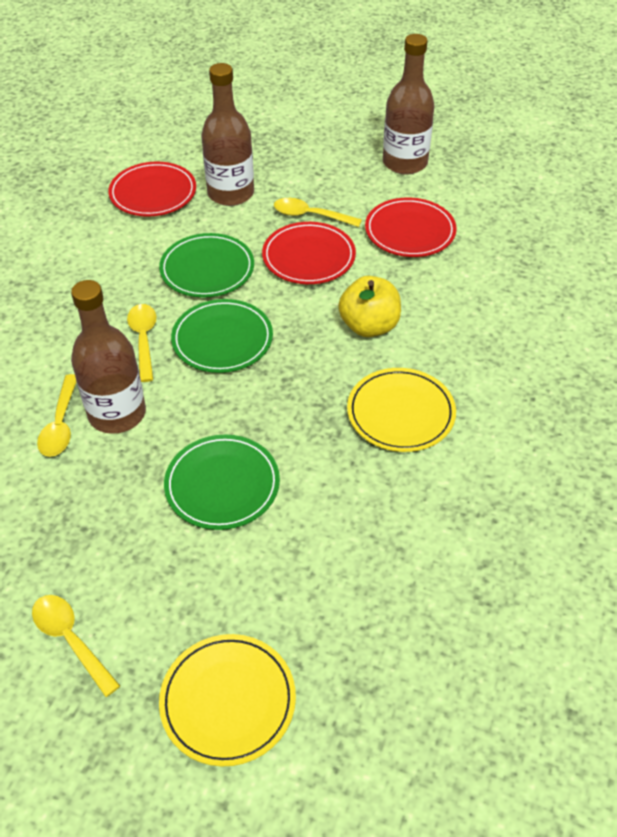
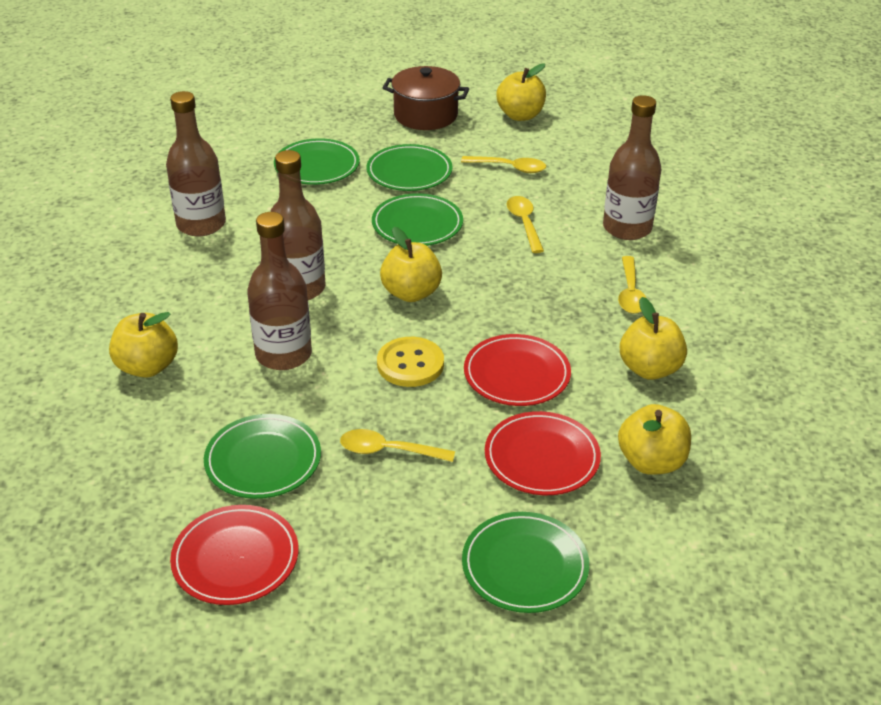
brown bottle: [71,280,146,434] [201,63,254,206] [383,34,435,175] = 3 -> [166,91,226,236] [247,212,312,370] [270,150,326,300] [603,95,661,240] = 4
brown pot: none = 0 -> [383,66,469,130] = 1
green plate: [159,233,254,298] [164,435,280,530] [171,299,273,373] = 3 -> [204,414,321,499] [274,138,360,185] [366,144,453,191] [372,193,463,246] [462,512,589,613] = 5
yellow apple: [338,276,401,337] = 1 -> [109,312,178,378] [380,227,442,302] [496,63,546,121] [618,404,691,475] [620,297,687,380] = 5
yellow button: none = 0 -> [377,337,444,387] = 1
yellow plate: [159,634,296,767] [347,368,456,452] = 2 -> none = 0

